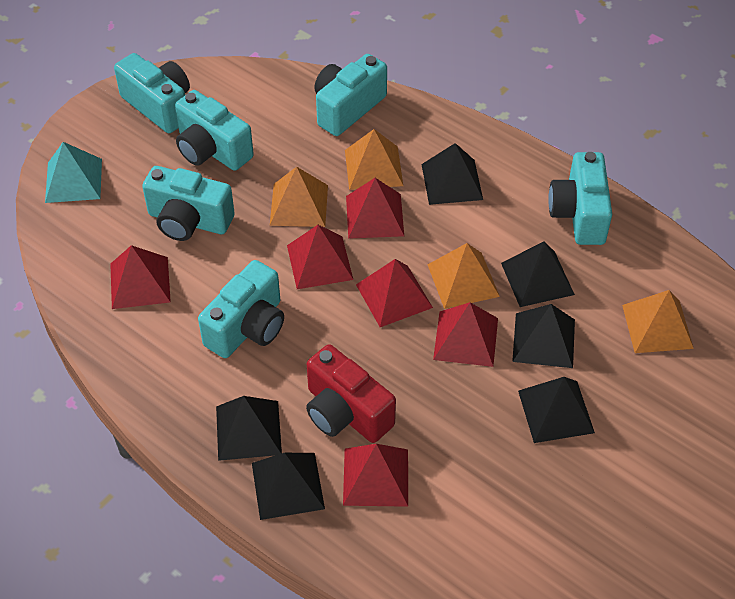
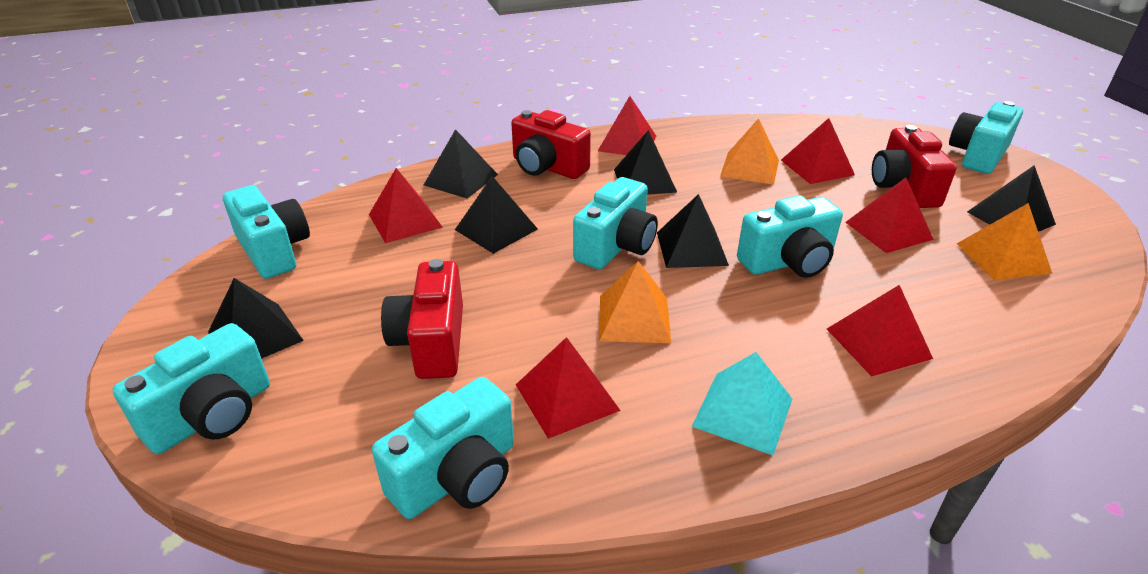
orange pyramid: [270,167,328,227] [345,129,403,190] [427,243,500,309] [622,290,694,353] = 4 -> [599,261,671,343] [720,118,779,185] [957,203,1052,280] = 3
red camera: [306,344,396,443] = 1 -> [381,259,463,379] [511,110,591,179] [872,125,957,208] = 3

